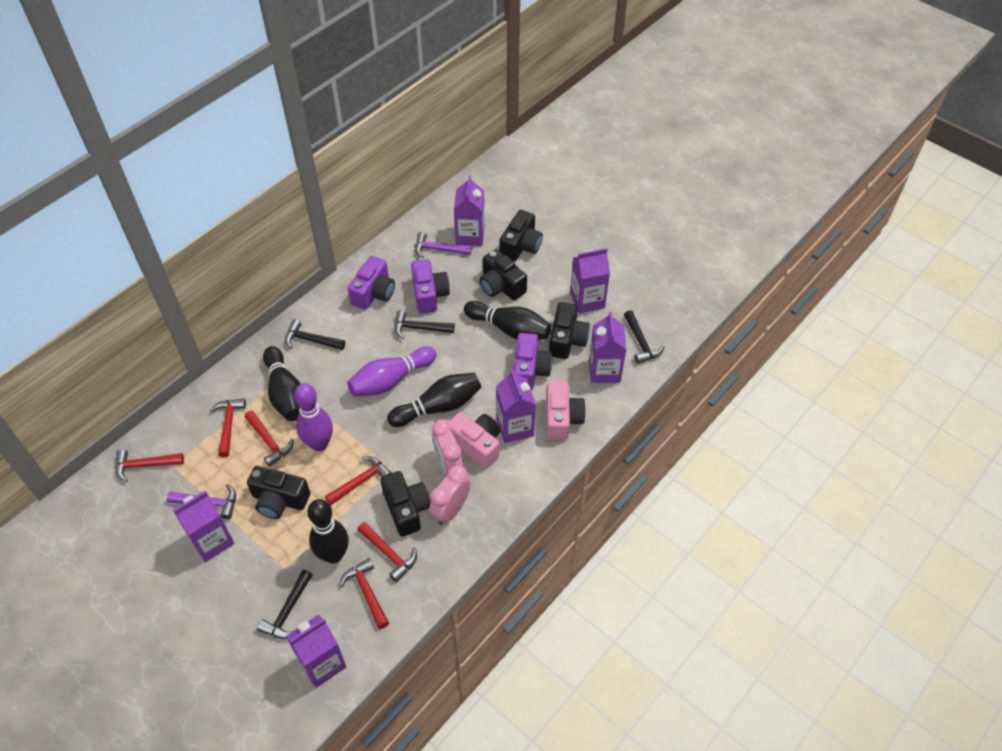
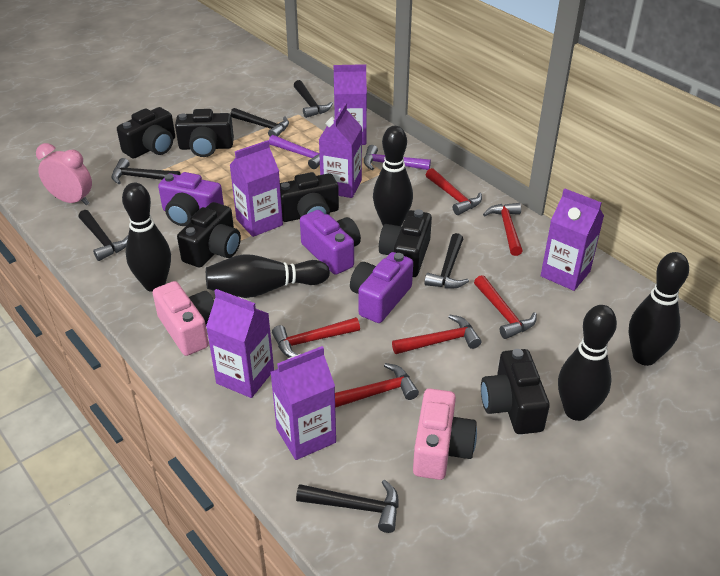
black bowling pin: [263,346,300,421] [308,499,349,564] [387,373,481,427] [464,301,551,340] = 4 -> [122,183,171,292] [206,254,330,298] [373,126,413,226] [558,305,617,421] [629,252,689,366] = 5
black camera: [247,466,310,519] [380,471,431,537] [480,249,527,300] [500,210,543,261] [549,302,590,359] = 5 -> [117,107,175,159] [175,109,234,157] [177,202,241,268] [280,172,339,222] [379,209,432,277] [481,349,550,434] = 6
black hammer: [257,570,312,639] [285,319,345,350] [394,310,455,339] [624,310,665,364] = 4 -> [79,210,128,261] [112,158,181,184] [230,108,289,137] [293,80,333,118] [296,479,399,533] [424,233,469,289] = 6
pink clock: [429,465,471,525] [432,419,463,476] = 2 -> [36,143,92,205] = 1
purple bowling pin: [294,383,333,451] [347,346,436,396] = 2 -> none = 0

